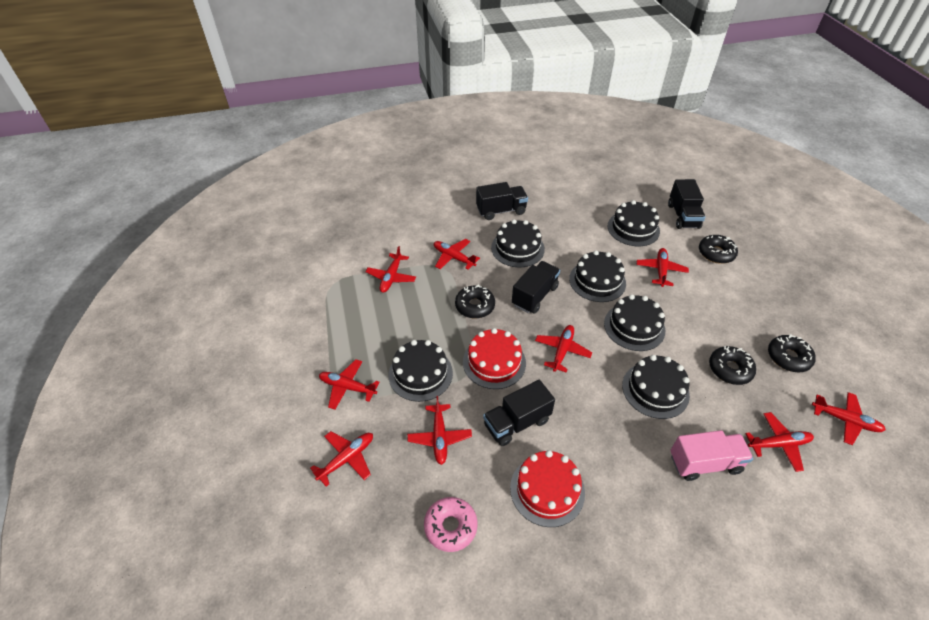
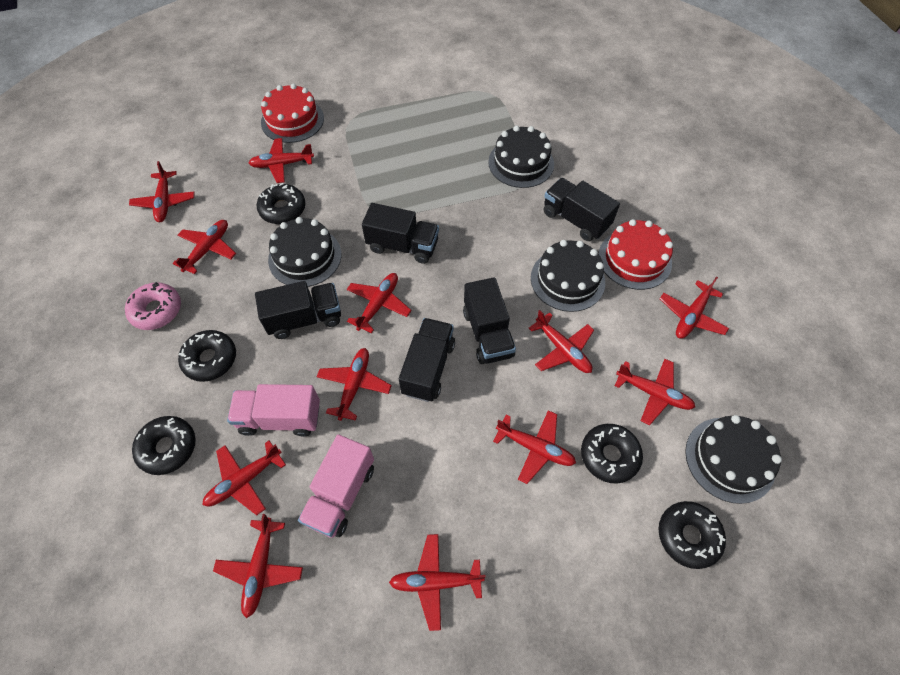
black cake: [389,340,453,402] [491,219,545,267] [569,250,626,302] [604,294,665,351] [608,200,660,246] [622,355,690,419] = 6 -> [268,217,341,287] [488,126,554,188] [531,240,605,312] [685,415,782,504] = 4
black donut: [455,285,495,318] [699,235,738,264] [709,346,756,385] [768,334,816,372] = 4 -> [132,416,196,475] [178,330,236,382] [257,183,306,224] [581,424,643,483] [658,501,726,569] = 5
black truck: [476,182,528,220] [483,380,555,446] [512,261,560,314] [668,179,705,229] = 4 -> [255,281,341,339] [362,203,439,264] [399,318,455,402] [463,277,516,364] [544,178,620,241] = 5
pink truck: [670,430,753,481] = 1 -> [227,384,320,436] [298,435,374,538] = 2
red plane: [310,431,373,487] [319,359,379,410] [366,246,416,293] [407,396,472,465] [434,239,480,270] [535,325,592,373] [636,248,689,287] [745,412,814,472] [812,392,886,445] = 9 -> [129,161,195,222] [173,220,236,274] [203,441,286,515] [213,514,303,618] [249,138,314,183] [317,348,392,421] [347,273,411,333] [389,534,486,631] [493,410,576,484] [528,310,594,373] [615,359,695,425] [660,276,729,339] = 12

